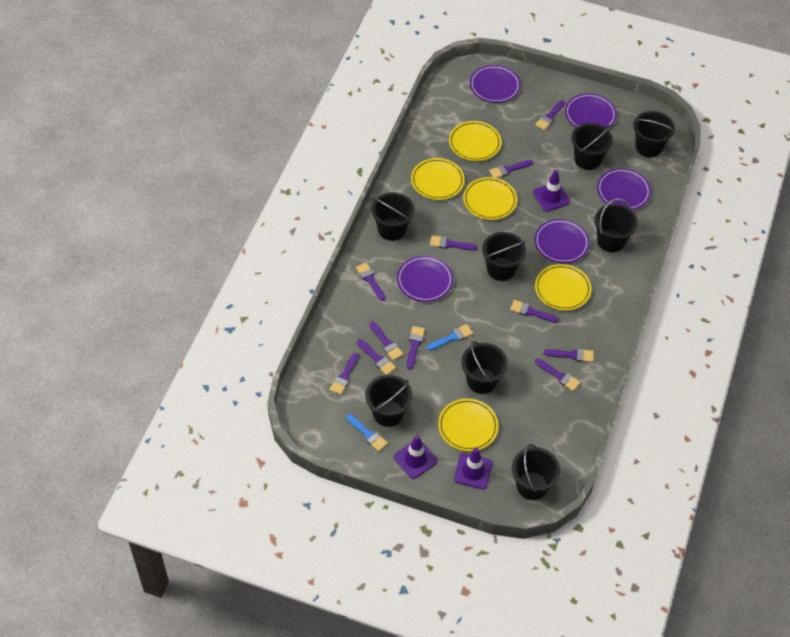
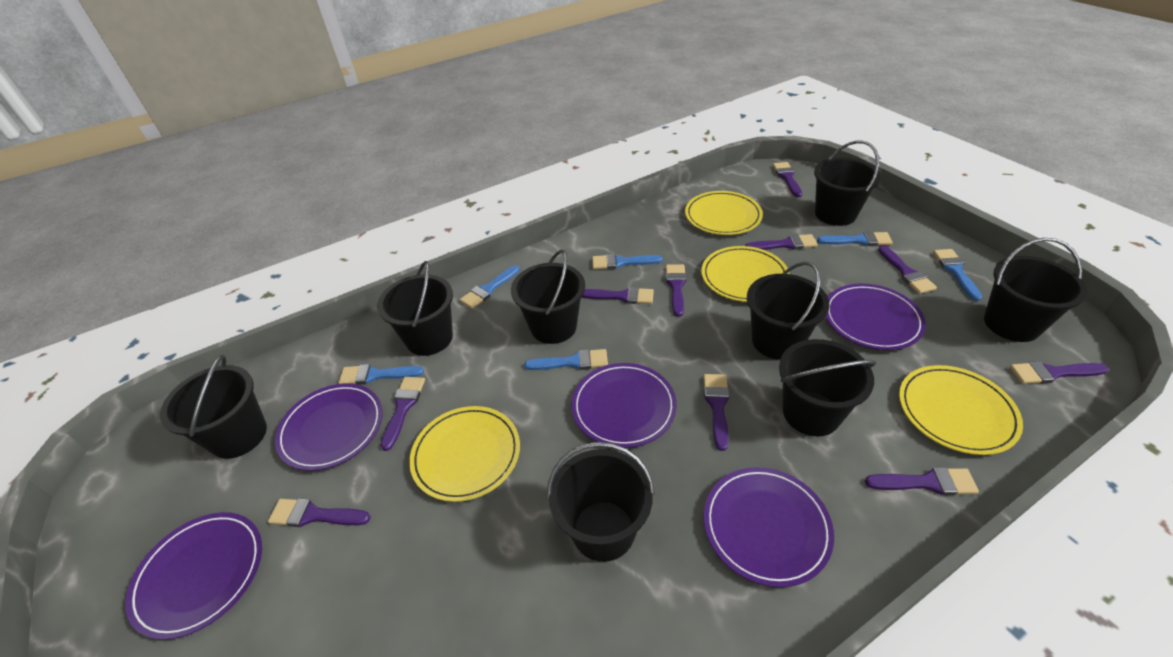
blue brush: [346,414,388,451] [427,324,473,351] = 2 -> [338,364,424,385] [460,265,520,309] [524,349,608,370] [592,254,663,269] [817,231,893,246] [933,249,982,301] = 6
purple brush: [329,353,359,395] [356,262,386,301] [357,339,396,375] [369,322,403,360] [407,326,425,369] [430,235,478,251] [489,160,533,178] [510,300,559,323] [535,100,565,130] [535,358,581,391] [543,349,594,362] = 11 -> [268,499,371,527] [381,377,425,451] [582,287,654,304] [666,264,686,317] [703,374,730,451] [745,234,818,250] [773,162,802,197] [865,467,979,495] [878,245,937,294] [1010,361,1108,384] = 10
purple traffic cone: [394,435,438,479] [454,447,493,489] [533,170,570,212] = 3 -> none = 0
yellow plate: [411,158,465,200] [438,399,498,451] [449,121,501,161] [463,177,517,220] [535,264,591,311] = 5 -> [409,406,520,502] [685,191,763,235] [701,246,790,302] [899,365,1023,455] = 4

